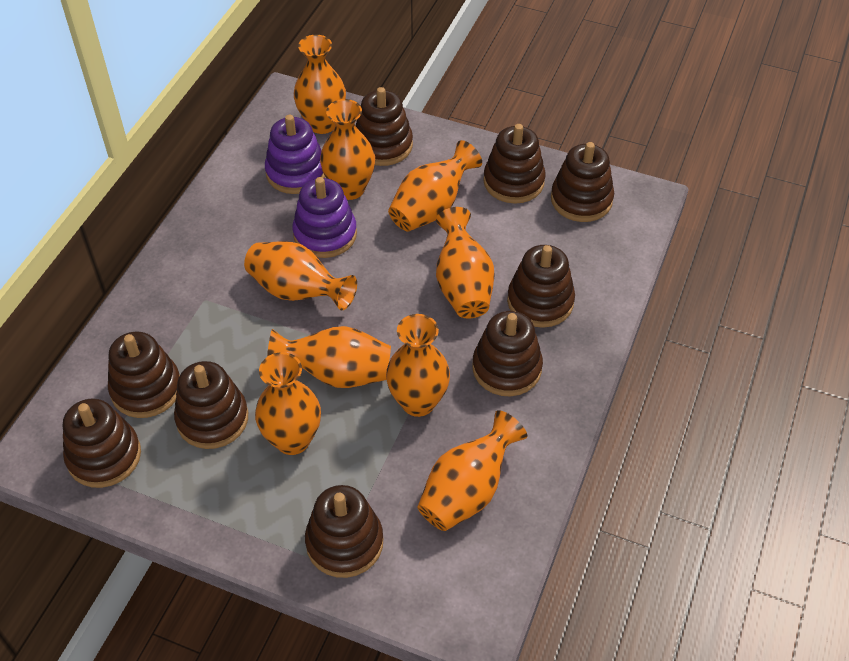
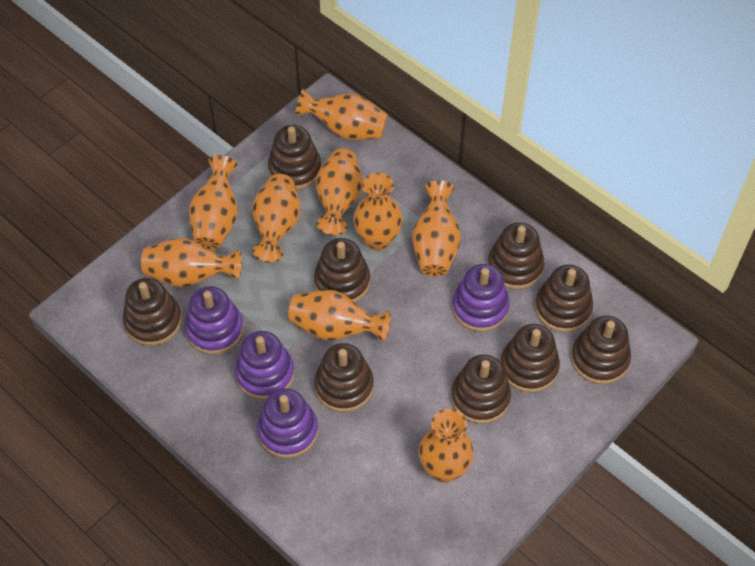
purple stacking toy: [265,115,325,194] [292,177,357,258] = 2 -> [185,286,244,355] [235,331,295,400] [257,388,318,458] [452,264,510,332] = 4

